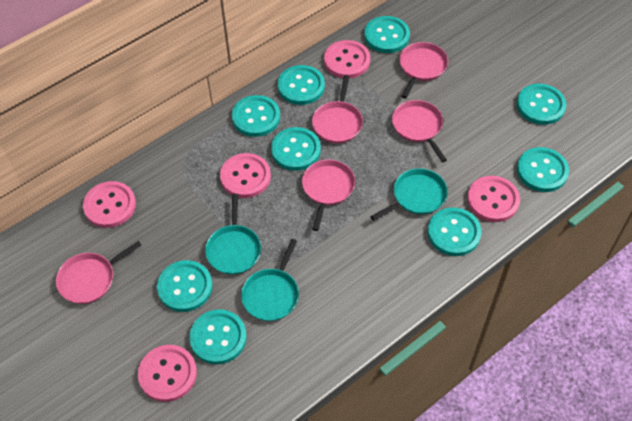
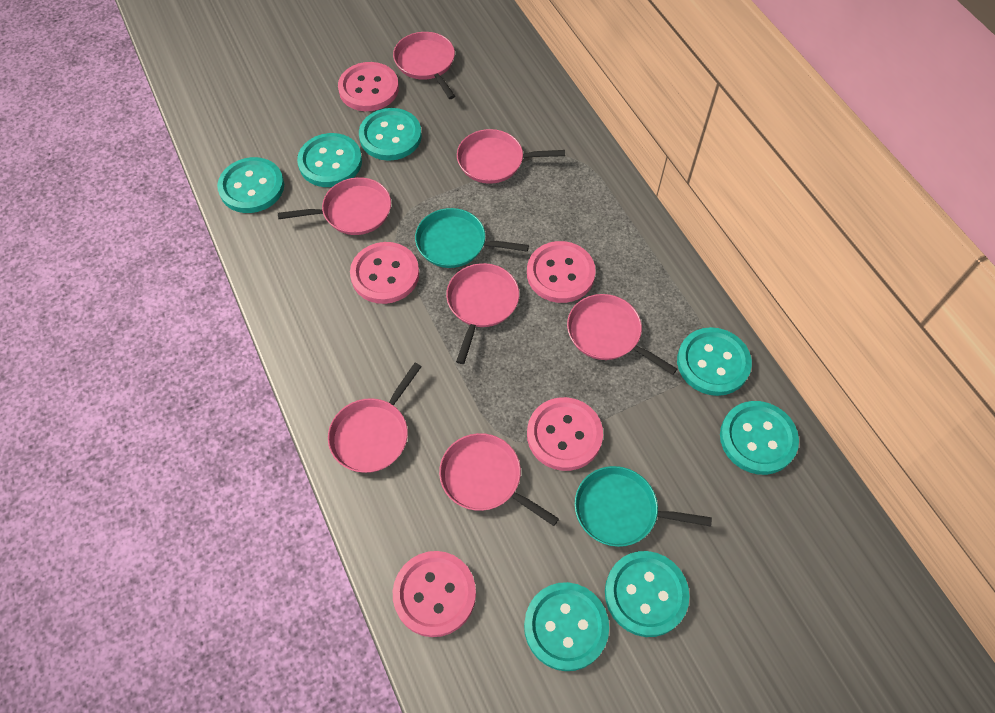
pink pan: [56,241,141,304] [302,159,355,231] [312,75,363,143] [392,100,447,162] [400,42,448,98] = 5 -> [278,177,391,235] [328,363,421,473] [393,32,455,99] [439,433,559,526] [446,263,519,364] [457,129,565,184] [567,294,677,375] = 7
turquoise button: [157,260,212,312] [189,309,247,364] [232,95,280,137] [271,127,321,171] [278,65,325,105] [364,16,410,53] [428,208,482,256] [517,84,566,125] [517,147,569,192] = 9 -> [217,157,284,213] [297,133,362,187] [359,108,422,161] [524,582,609,671] [605,551,690,637] [677,327,752,396] [720,401,799,475] = 7
turquoise pan: [205,194,261,275] [241,239,299,321] [370,168,448,221] = 3 -> [415,208,529,268] [575,466,712,547] = 2

